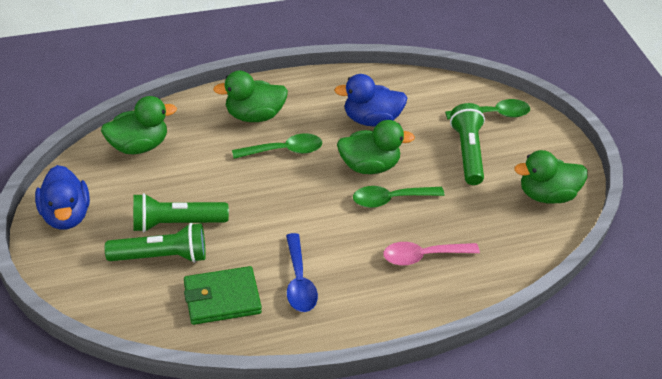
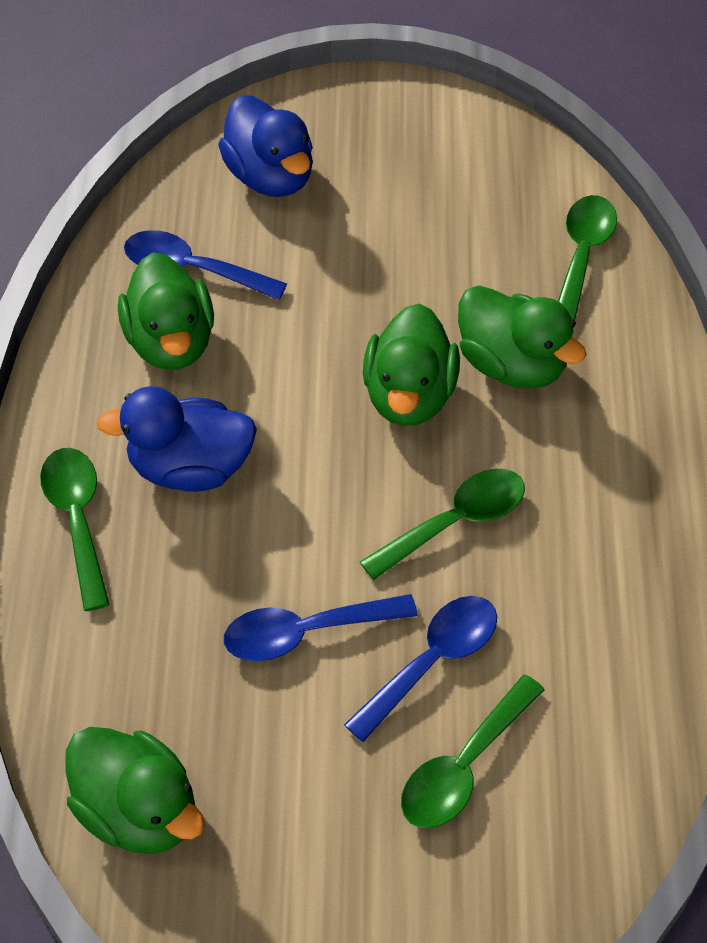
blue spoon: [286,233,318,312] = 1 -> [124,230,287,300] [224,594,418,661] [344,596,497,742] = 3
green flashlight: [105,223,206,263] [133,193,229,232] [450,103,485,185] = 3 -> none = 0
green spoon: [232,133,322,159] [353,186,445,208] [445,99,530,120] = 3 -> [40,448,110,611] [360,469,525,580] [401,675,545,828] [558,195,617,328] = 4
green wallet: [184,266,262,325] = 1 -> none = 0
pink spoon: [383,242,480,265] = 1 -> none = 0

